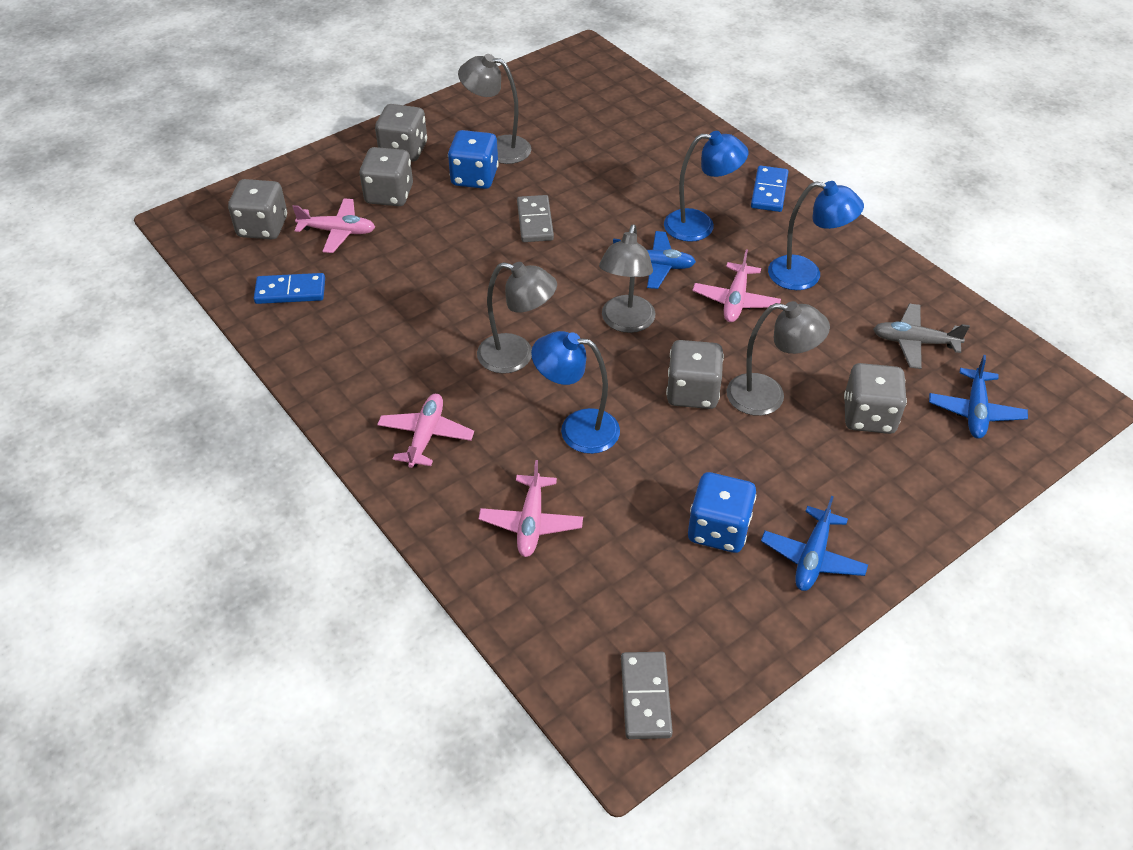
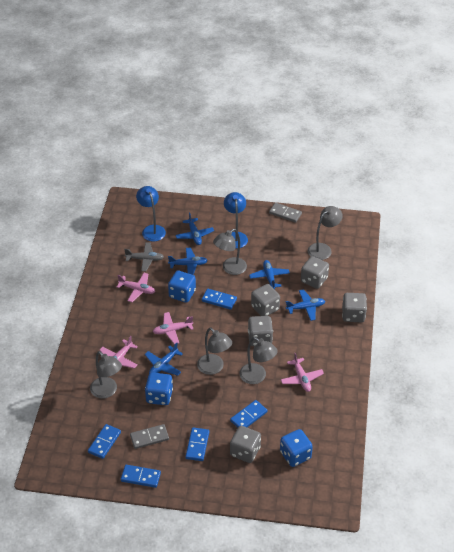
blue dice: [448,130,499,189] [688,472,756,553] = 2 -> [145,372,173,405] [168,271,196,303] [280,429,313,467] = 3
blue domino: [254,273,325,304] [751,165,788,212] = 2 -> [88,424,121,459] [121,465,161,488] [185,427,209,461] [202,289,237,310] [230,400,267,428] = 5
blue lamp: [531,331,620,454] [664,131,748,242] [768,181,864,290] = 3 -> [136,186,166,241] [224,192,248,249] = 2
blue plane: [613,231,696,289] [761,496,868,591] [929,355,1028,439] = 3 -> [145,342,183,376] [168,247,208,275] [175,213,214,245] [249,260,290,289] [286,289,325,321] = 5
grey lamp: [458,54,531,164] [477,262,557,374] [599,225,655,333] [727,301,830,416] = 4 -> [90,351,122,399] [197,328,232,375] [213,229,247,275] [239,337,278,384] [308,206,343,260] = 5

